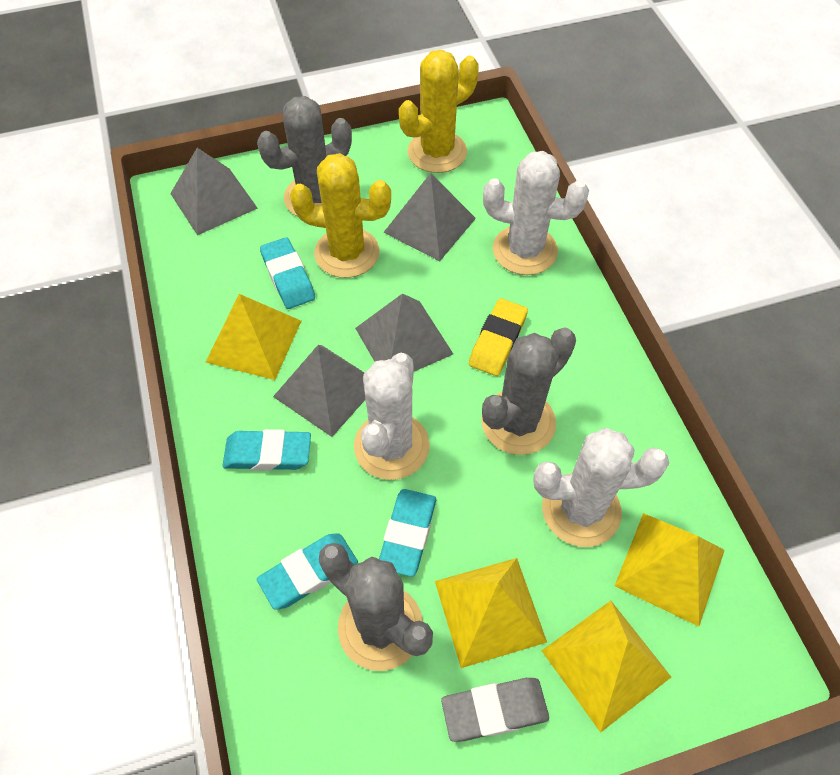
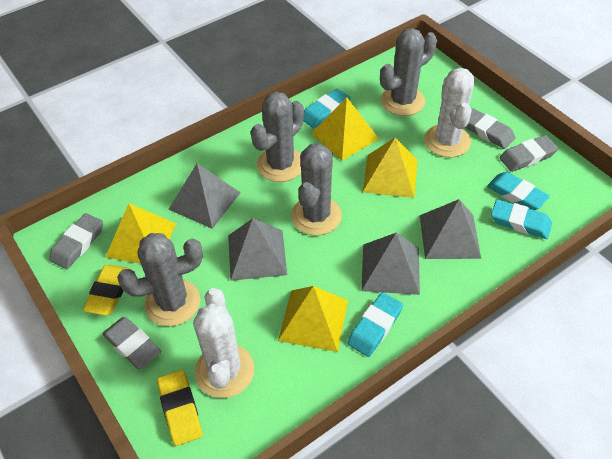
grey cactus: [257,96,352,217] [319,543,433,671] [481,327,576,455] = 3 -> [117,233,203,326] [251,92,304,182] [291,143,342,236] [380,28,437,116] = 4
grey eraser: [441,678,549,742] = 1 -> [49,213,103,269] [103,317,161,369] [465,108,515,149] [500,135,559,172] = 4
white cactus: [354,353,430,480] [483,151,589,275] [533,428,669,547] = 3 -> [193,288,255,398] [424,68,475,158] = 2
yellow cactus: [290,153,391,278] [399,50,479,173] = 2 -> none = 0
yellow eraser: [469,298,528,376] = 1 -> [83,265,132,316] [157,370,202,446] = 2

